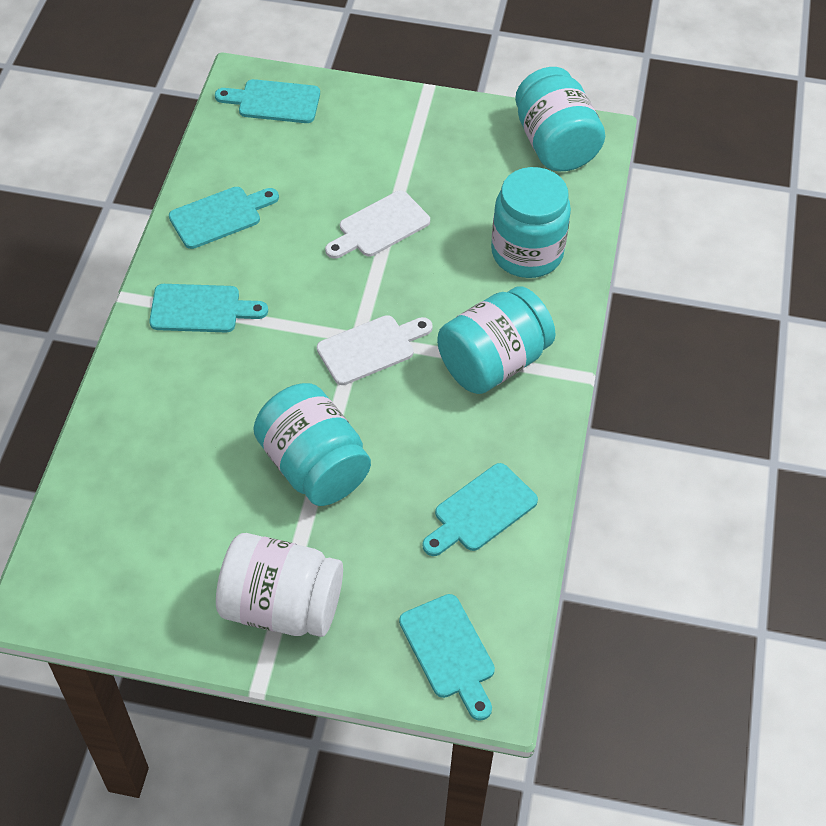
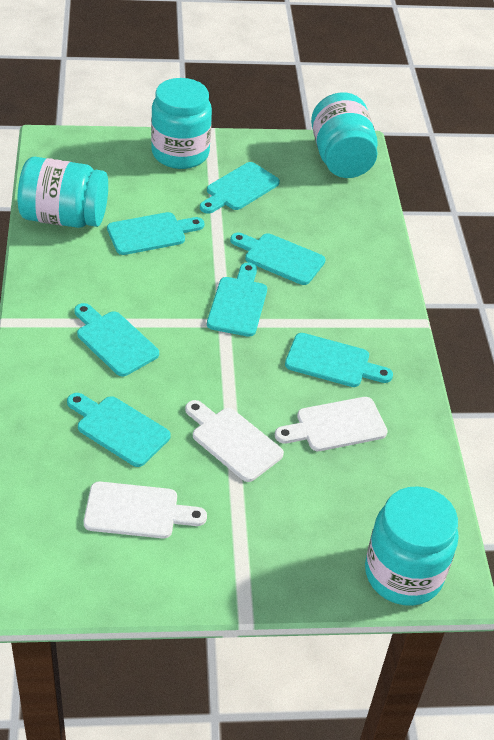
turquoise cutting board: [149,284,268,332] [169,187,279,249] [215,79,320,123] [399,594,495,721] [422,463,538,556] = 5 -> [67,393,171,467] [74,303,159,377] [107,212,205,255] [200,162,280,214] [207,263,267,337] [230,233,326,285] [285,333,393,387] = 7
white cutting board: [317,315,433,385] [325,191,430,259] = 2 -> [84,481,207,539] [185,400,284,482] [275,397,388,451] = 3
white jar: [216,533,343,637] = 1 -> none = 0

